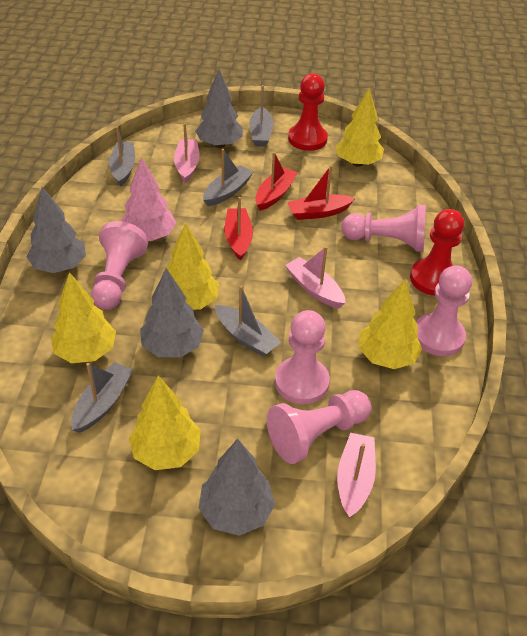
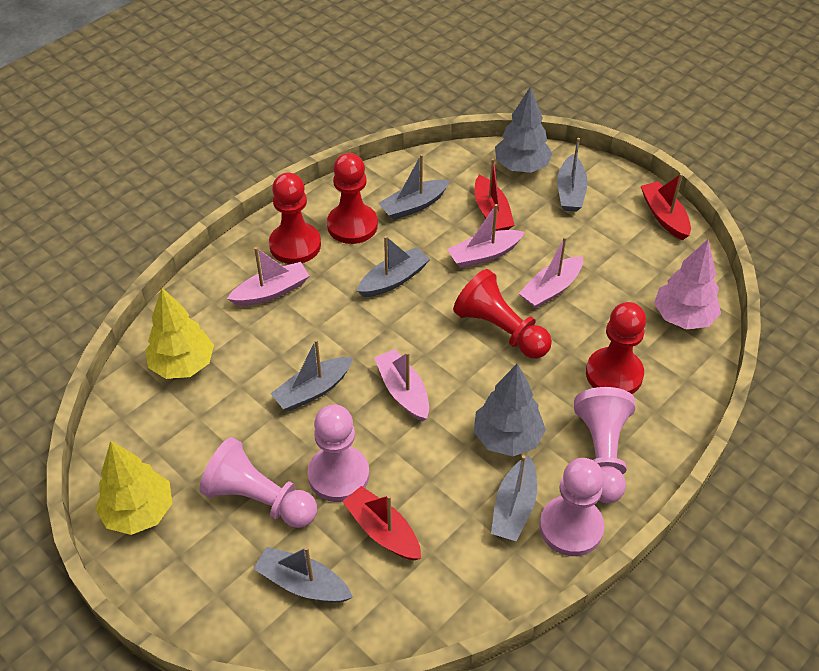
grey boat: [71,362,133,433] [109,126,135,187] [203,149,253,206] [215,286,281,356] [249,85,273,146] = 5 -> [254,547,353,603] [270,339,353,411] [357,236,430,297] [378,154,450,220] [491,455,537,541] [557,138,588,212] = 6
grey tree: [27,187,86,273] [140,268,204,358] [195,70,243,148] [199,439,275,536] = 4 -> [474,363,546,456] [495,86,552,173] = 2
pink boat: [174,123,199,183] [285,246,346,309] [337,433,376,517] = 3 -> [227,247,310,306] [374,349,429,421] [447,204,525,268] [519,237,583,308] = 4
pink pawn: [91,221,148,310] [267,390,372,464] [275,310,330,404] [341,205,426,252] [416,265,472,356] = 5 -> [199,437,317,528] [308,405,369,502] [539,458,605,556] [574,387,635,503] = 4
red pawn: [288,73,328,151] [410,209,464,296] = 2 -> [269,173,321,264] [327,153,378,244] [453,269,552,358] [586,302,646,394] = 4
yellow tree: [51,272,116,363] [129,375,201,470] [167,223,219,310] [335,88,384,167] [359,279,422,369] = 5 -> [95,441,172,535] [146,288,214,379] = 2

